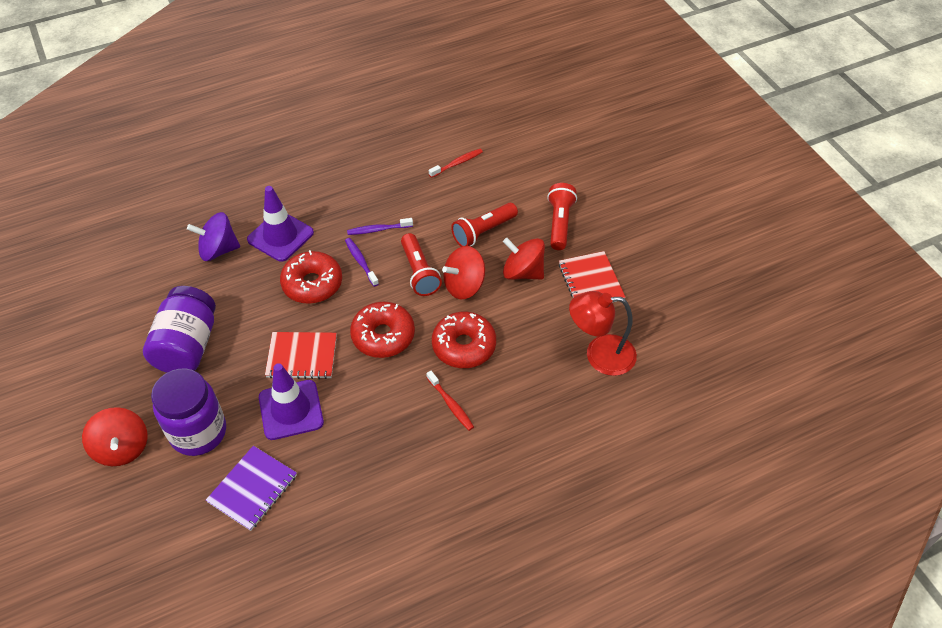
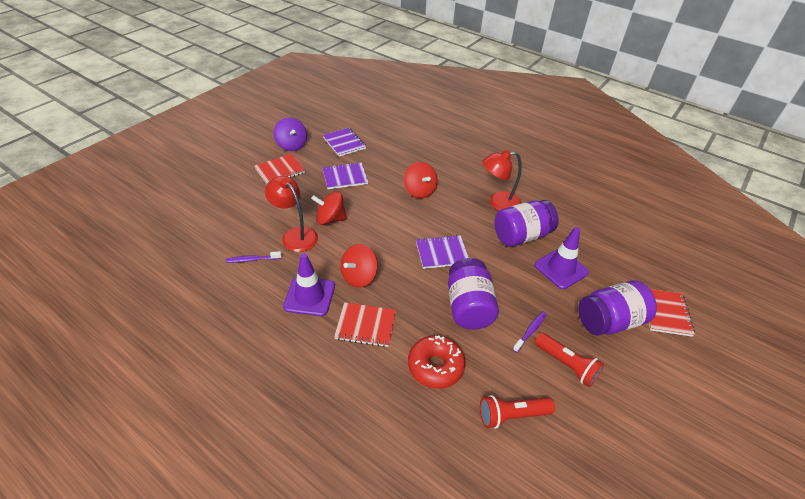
purple jar: [143,286,216,373] [151,368,226,456] = 2 -> [448,258,499,330] [494,200,559,247] [578,280,657,336] = 3
purple notebook: [206,446,297,531] = 1 -> [322,162,368,189] [323,128,366,157] [416,235,469,269] = 3
red donut: [280,250,342,304] [350,302,415,358] [432,312,496,368] = 3 -> [408,335,466,389] = 1
red flashlight: [401,233,442,296] [451,203,518,247] [547,183,577,250] = 3 -> [480,395,555,429] [535,333,604,387] = 2
red lamp: [569,291,637,376] = 1 -> [265,176,318,252] [482,150,522,211] = 2
red notebook: [265,332,337,379] [559,251,626,302] = 2 -> [254,154,305,184] [334,302,396,347] [649,289,695,337] = 3
red toothbrush: [426,371,474,431] [429,149,483,178] = 2 -> none = 0

